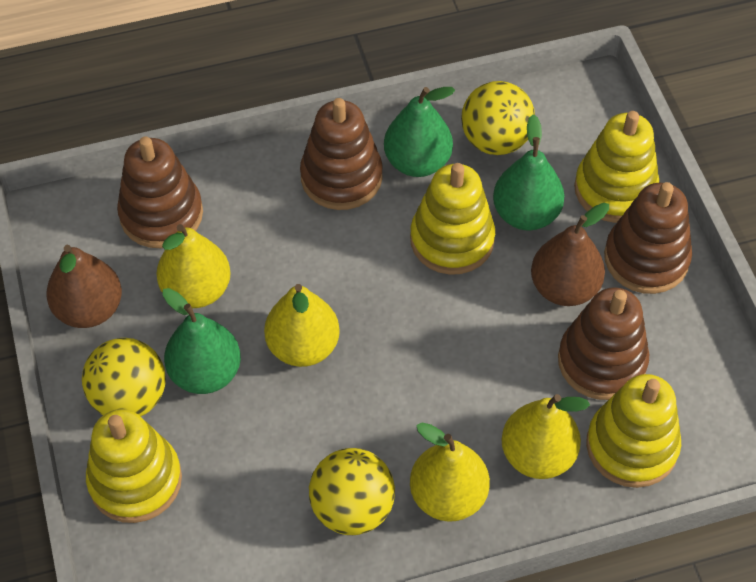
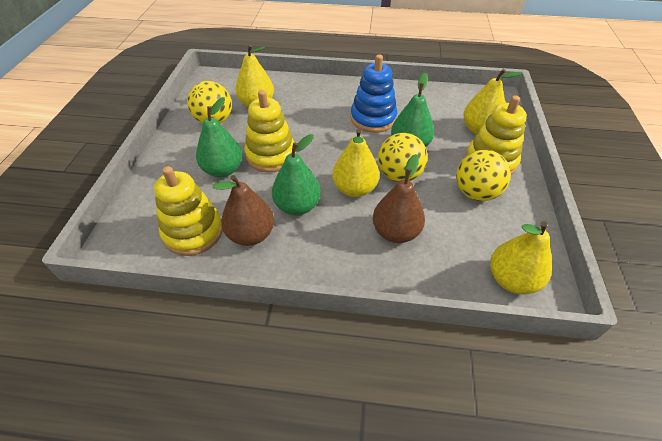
blue stacking toy: none = 0 -> [350,54,397,133] = 1
brown stacking toy: [117,136,203,248] [300,98,383,210] [558,287,649,400] [604,182,692,294] = 4 -> none = 0
yellow stacking toy: [86,409,182,523] [410,163,495,275] [574,111,659,223] [586,374,681,488] = 4 -> [154,166,223,256] [245,90,296,173] [465,95,527,175] = 3

